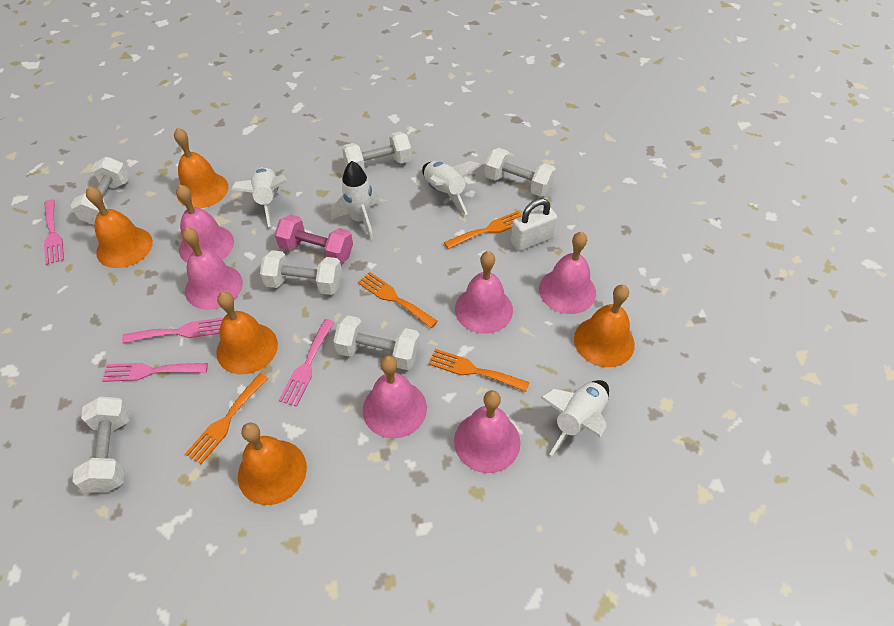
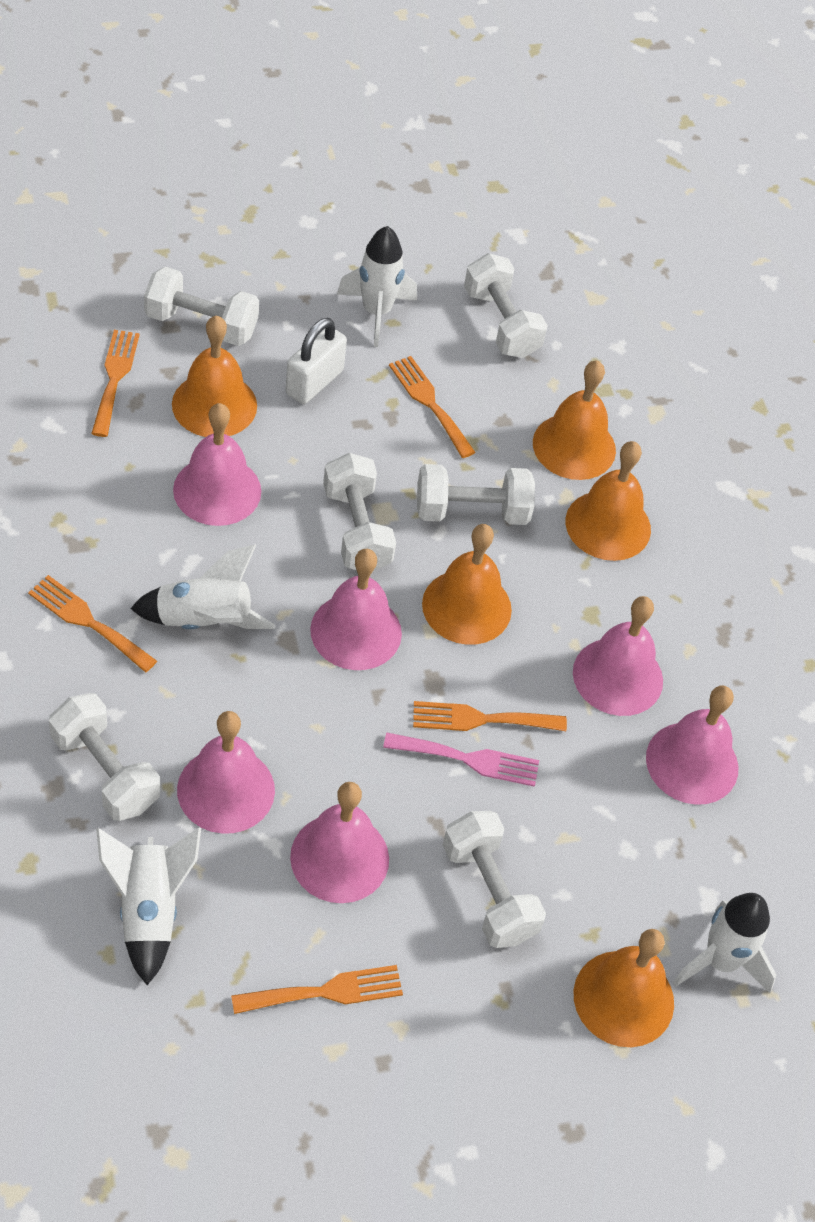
orange fork: [185,373,269,464] [358,272,438,328] [428,349,530,392] [444,211,522,249] = 4 -> [28,575,157,672] [91,330,140,437] [231,965,403,1014] [389,356,476,458] [413,701,567,731] = 5
pink dumbbell: [275,214,353,263] = 1 -> none = 0
pink fork: [44,199,64,265] [102,363,208,382] [122,317,224,343] [279,319,335,407] = 4 -> [383,733,539,787] = 1

